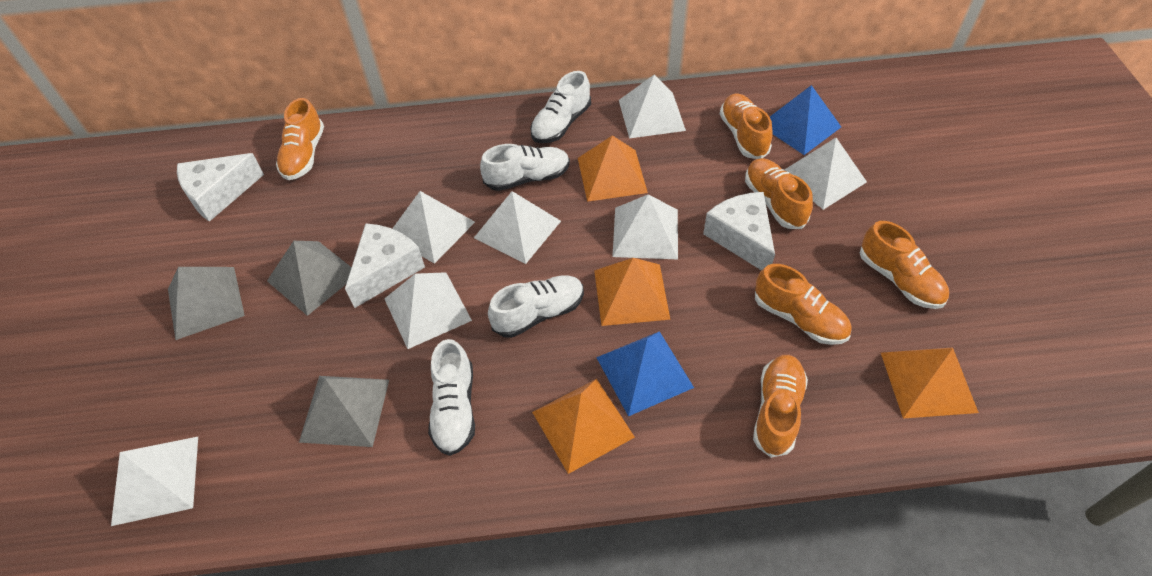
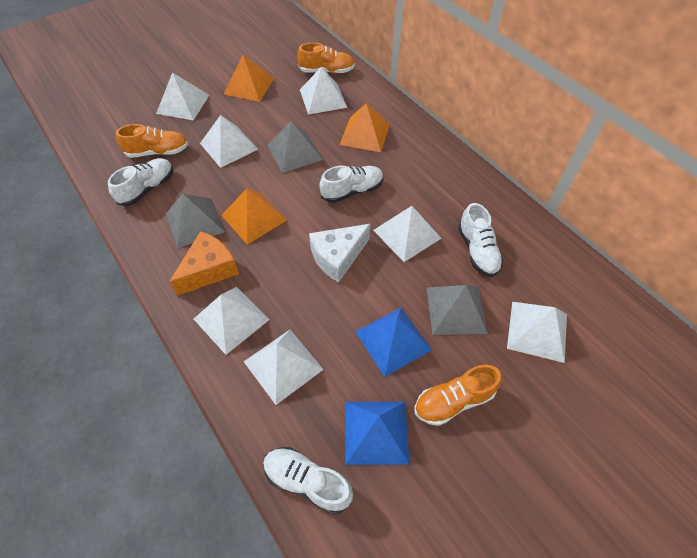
orange cheese: none = 0 -> [169,231,239,296] = 1
orange pyramid: [532,379,635,474] [578,135,648,202] [594,258,670,326] [881,348,979,419] = 4 -> [221,188,287,245] [224,55,274,102] [340,103,390,152] = 3
orange shoe: [276,98,324,180] [720,94,773,159] [745,158,813,229] [753,355,808,458] [755,264,852,345] [860,221,949,309] = 6 -> [116,124,188,158] [297,43,355,74] [415,365,501,426] = 3
white cheese: [177,153,264,222] [345,223,425,308] [703,192,775,271] = 3 -> [309,224,370,283] = 1

